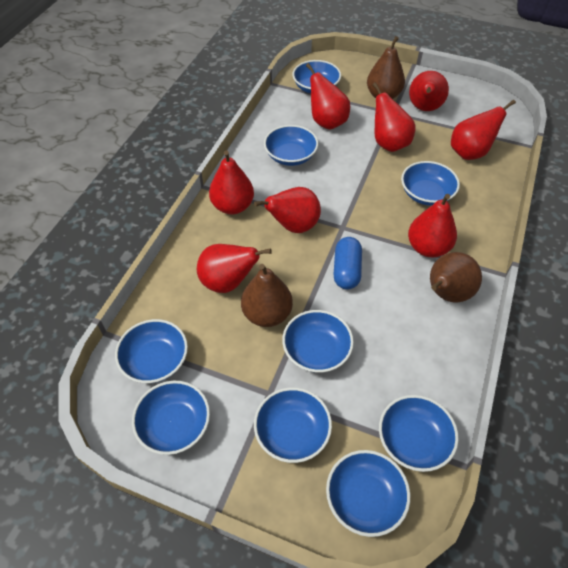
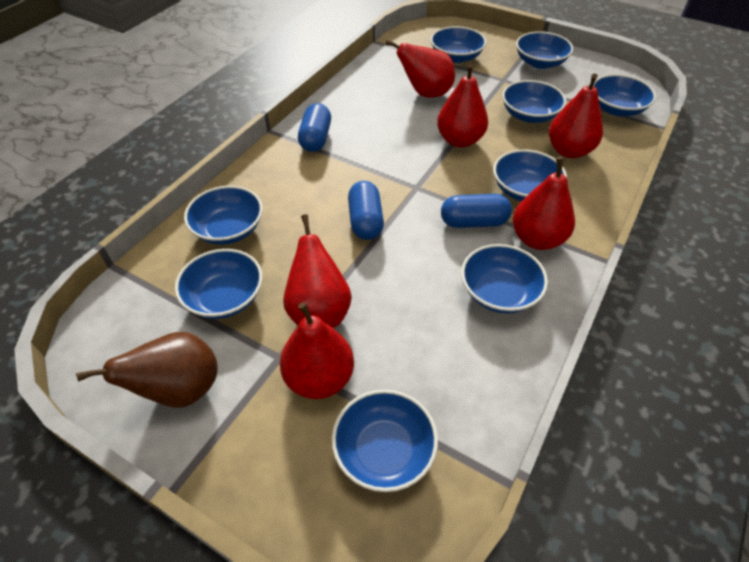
blue capsule: [333,237,362,289] = 1 -> [298,103,331,152] [348,181,384,240] [441,194,512,228] = 3
brown pear: [241,264,293,327] [367,36,405,99] [430,252,482,302] = 3 -> [76,332,218,408] = 1
red pear: [197,244,272,293] [209,150,254,215] [254,187,321,233] [306,63,350,130] [373,82,416,152] [408,194,457,257] [409,71,449,111] [451,100,516,160] = 8 -> [280,302,354,399] [283,214,352,328] [385,40,455,98] [437,63,488,147] [513,157,575,250] [549,73,603,158] = 6

